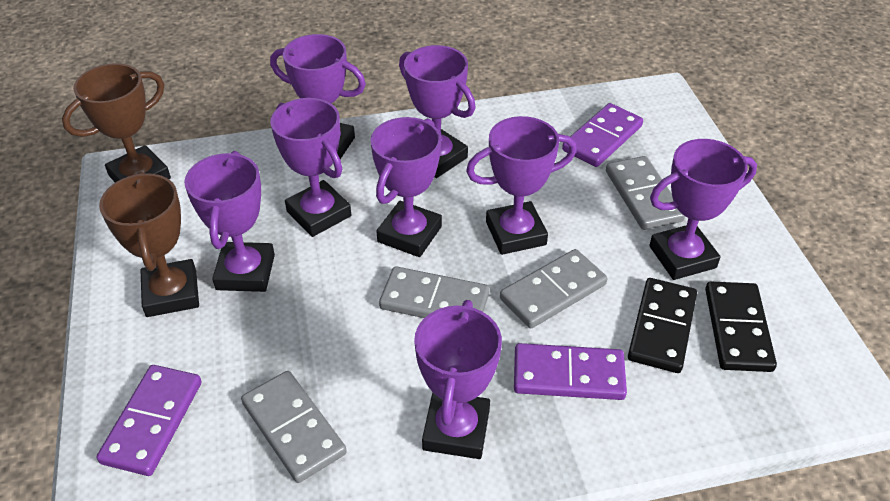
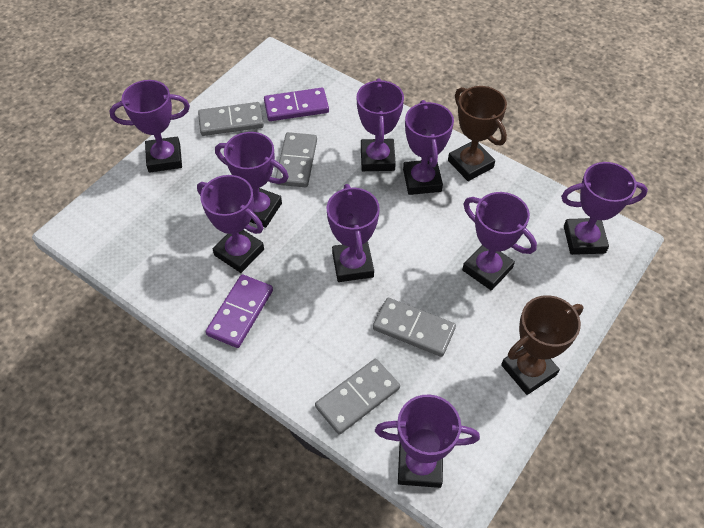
black domino: [628,278,697,373] [705,282,777,372] = 2 -> none = 0
purple domino: [96,365,202,476] [514,343,627,400] [562,103,643,167] = 3 -> [206,274,273,348] [264,88,329,121] = 2
purple trophy: [184,151,275,292] [270,34,366,159] [270,98,351,237] [371,117,442,257] [399,45,476,178] [414,300,502,459] [466,116,577,255] [649,139,757,280] = 8 -> [110,80,190,173] [197,175,264,273] [215,132,289,228] [327,184,380,282] [356,78,404,171] [375,395,480,488] [403,100,454,195] [462,192,537,291] [561,162,648,255] = 9

